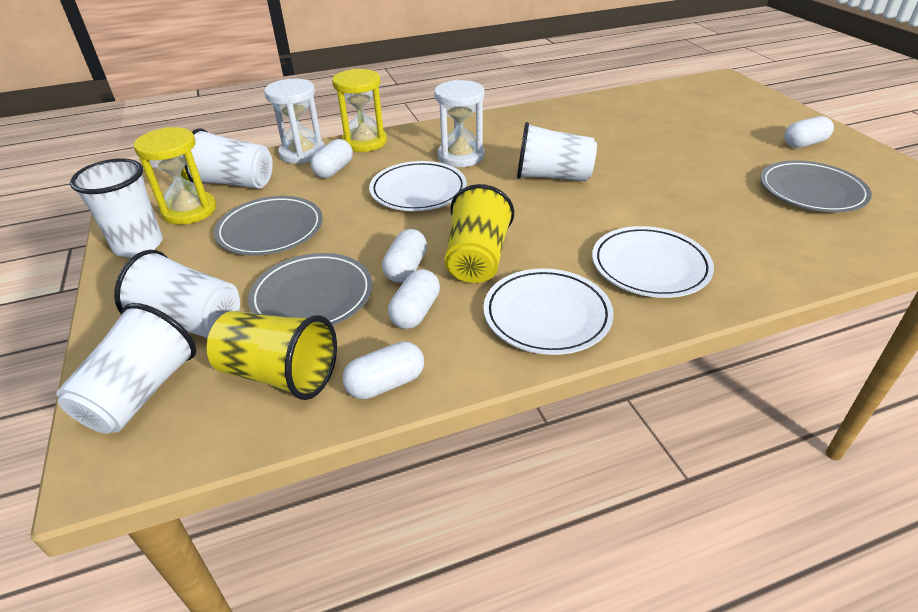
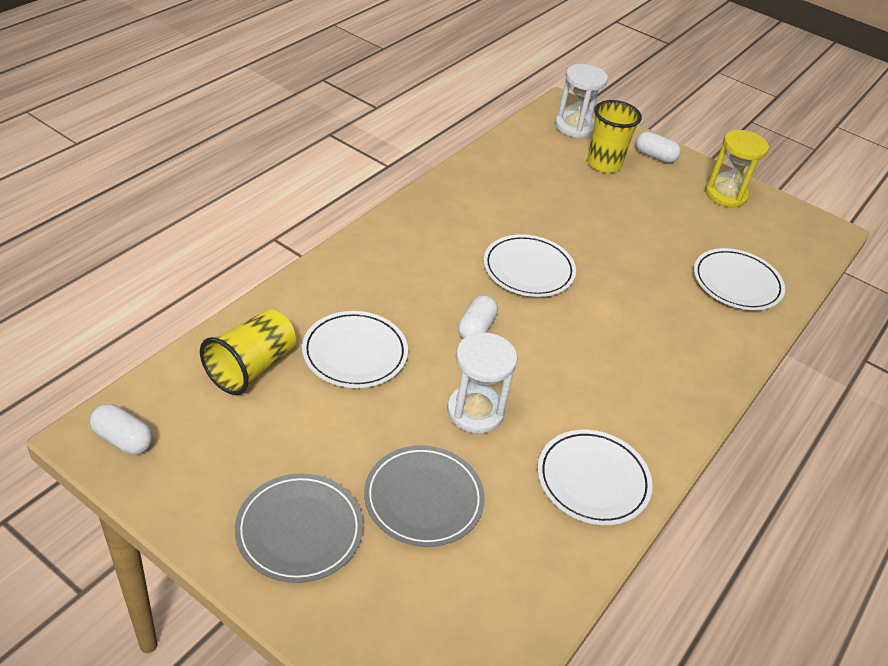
grey plate: [214,196,323,256] [248,253,373,325] [760,160,872,212] = 3 -> [235,473,363,583] [364,445,485,547] = 2
white capsule: [311,139,353,178] [342,341,424,399] [382,229,427,283] [388,269,440,329] [784,116,834,148] = 5 -> [90,404,153,455] [458,295,498,339] [636,132,681,163] = 3
white cup: [56,303,196,434] [70,159,163,257] [114,250,240,338] [185,128,273,189] [517,122,597,182] = 5 -> none = 0
white plate: [369,161,467,211] [483,268,614,355] [592,226,714,298] = 3 -> [302,311,408,388] [483,234,576,297] [538,430,653,525] [694,248,785,310] = 4
yellow hourglass: [134,127,217,225] [332,69,387,152] = 2 -> [705,130,769,207] = 1

